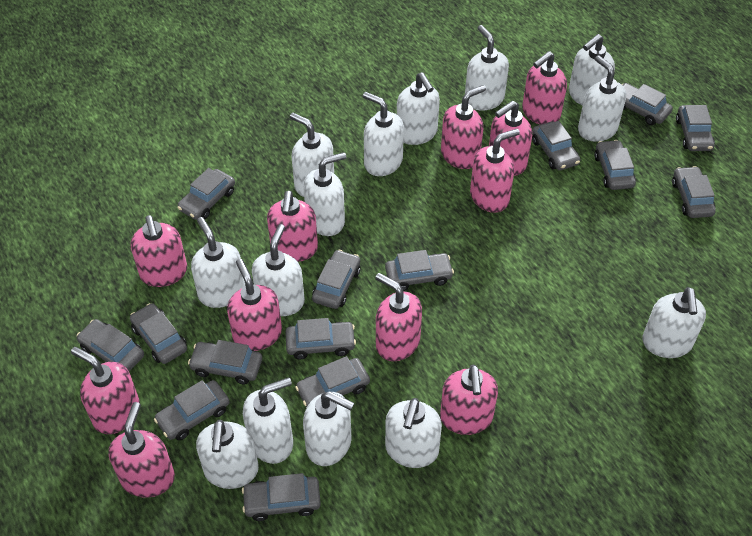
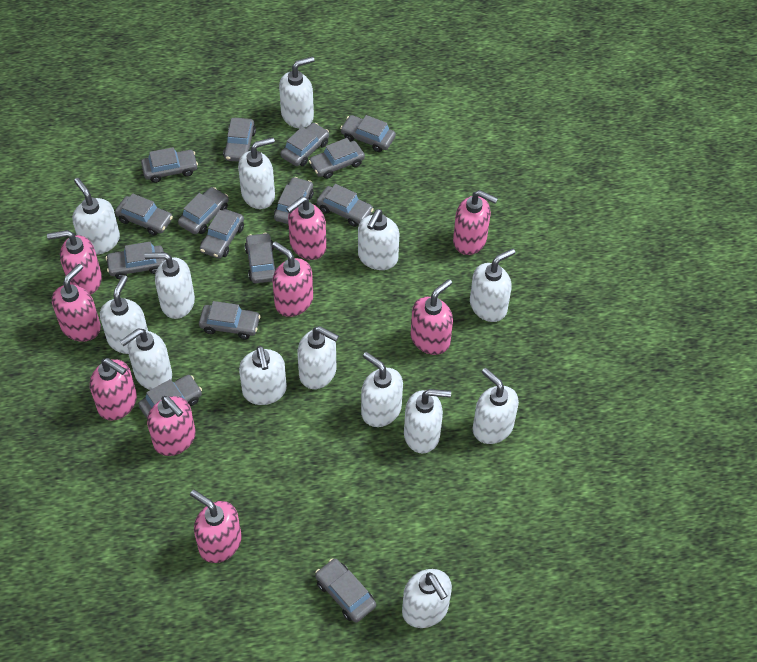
pink soap dispenser: [71,347,140,434] [108,402,175,498] [131,215,187,287] [227,259,282,351] [267,191,318,262] [375,273,422,361] [440,365,498,435] [441,85,486,169] [470,129,520,213] [489,101,532,176] [522,51,567,125] = 11 -> [47,230,102,295] [52,264,101,342] [90,358,137,421] [147,396,196,456] [190,490,242,563] [272,241,313,317] [286,196,326,260] [410,279,453,355] [453,190,498,255] = 9

